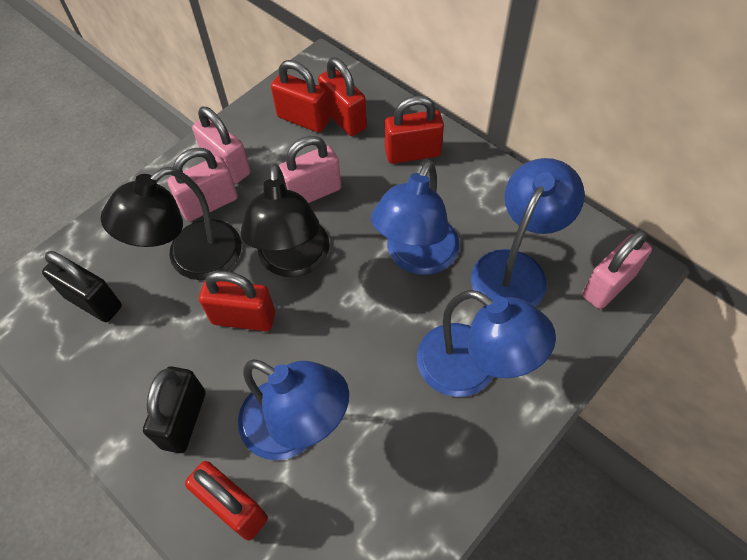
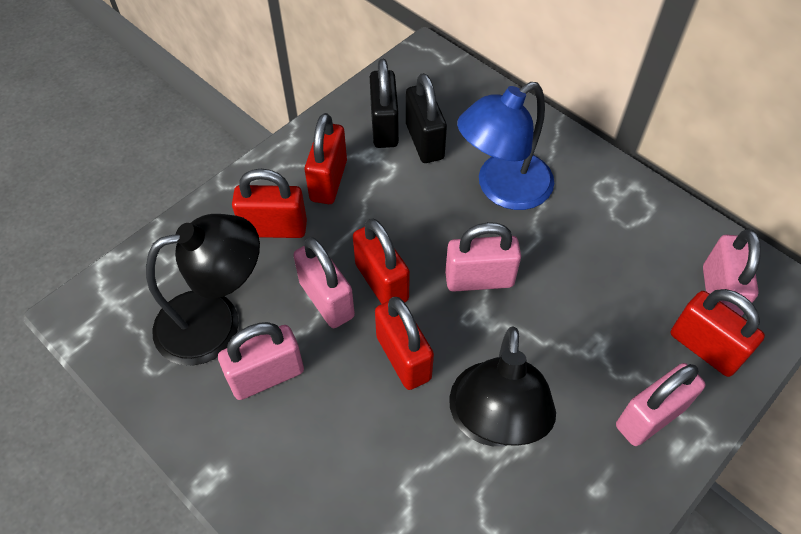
blue lamp: [238,359,349,460] [371,160,460,275] [417,290,556,397] [471,158,585,306] = 4 -> [457,82,554,210] = 1
pink padlock: [167,148,238,221] [192,107,250,184] [278,136,341,203] [582,230,652,309] = 4 -> [218,322,304,400] [293,237,355,328] [445,222,521,292] [616,363,706,446] [703,229,761,316] = 5

